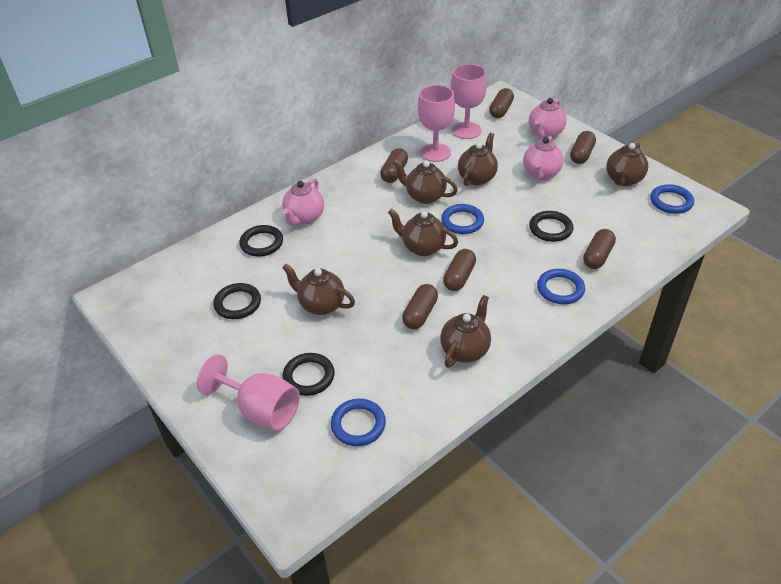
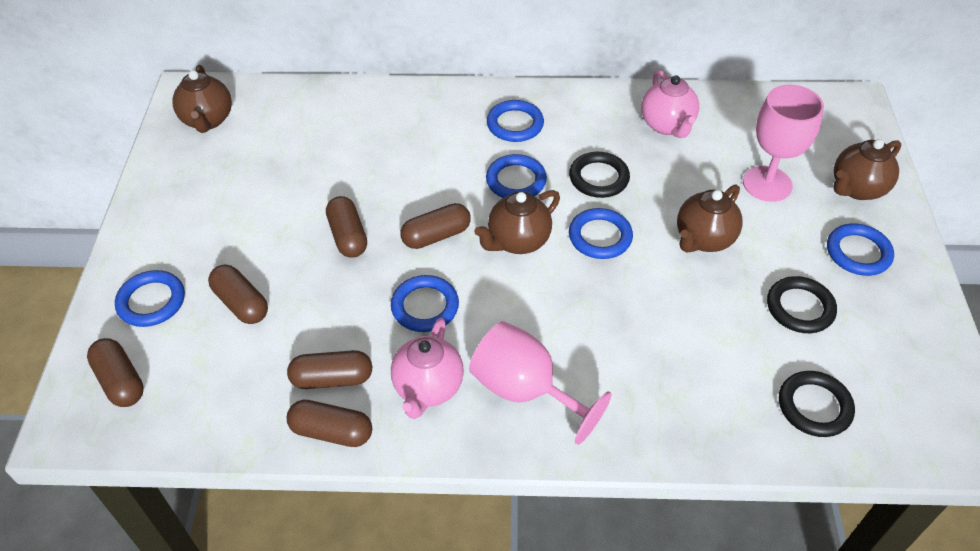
black ring: [213,283,261,319] [239,225,283,257] [283,353,335,396] [529,211,574,242] = 4 -> [569,152,630,198] [767,276,837,333] [779,371,855,437] = 3
blue ring: [331,399,386,446] [441,204,484,234] [537,269,585,304] [650,184,694,214] = 4 -> [115,270,185,327] [391,275,459,332] [486,154,547,198] [487,100,544,142] [569,208,633,259] [827,223,894,276] = 6
brown teapot: [282,264,355,315] [388,209,458,256] [393,159,458,204] [440,295,491,368] [458,133,498,186] [606,143,648,186] = 6 -> [172,65,232,133] [474,190,560,254] [677,184,743,252] [833,139,901,200] = 4
pink goblet: [197,354,300,431] [418,85,455,162] [451,64,487,139] = 3 -> [469,321,612,445] [743,85,824,202] = 2
pink teapot: [282,178,324,226] [523,136,564,180] [529,98,567,139] = 3 -> [391,318,464,419] [641,70,699,138] = 2

